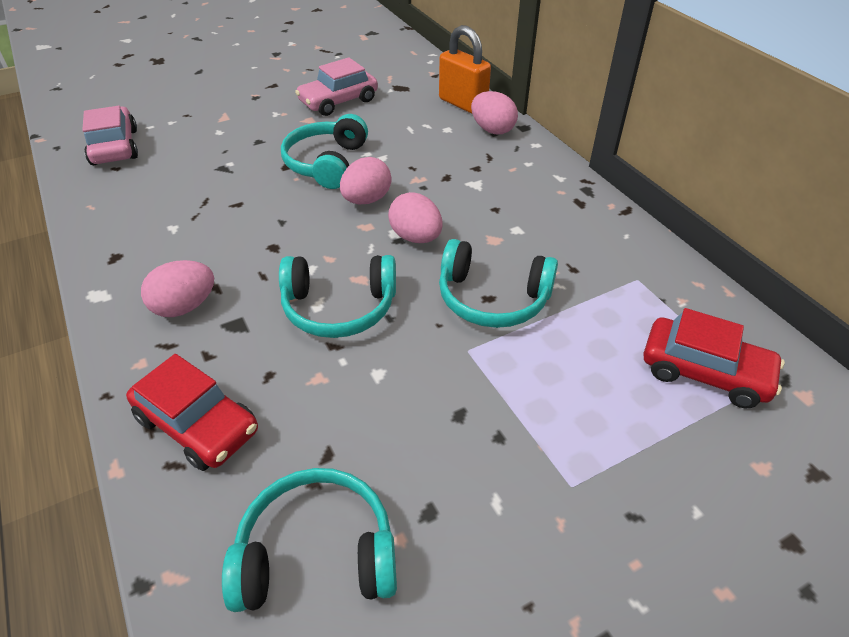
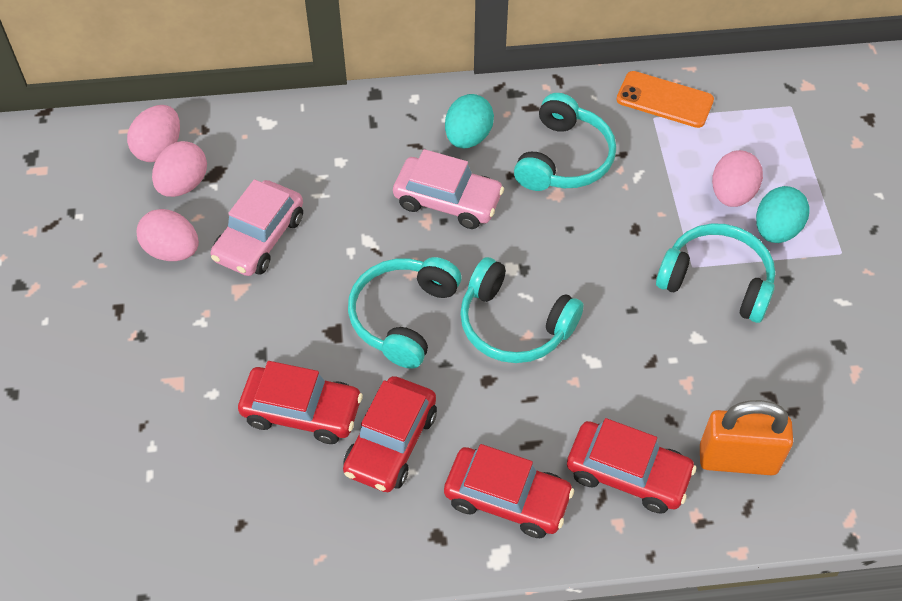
orange phone: none = 0 -> [616,71,714,128] = 1
red car: [126,354,258,471] [643,308,785,408] = 2 -> [238,361,363,444] [343,376,437,492] [444,444,574,538] [567,418,697,514] = 4
turquoise egg: none = 0 -> [445,94,494,148] [756,186,809,243] = 2

